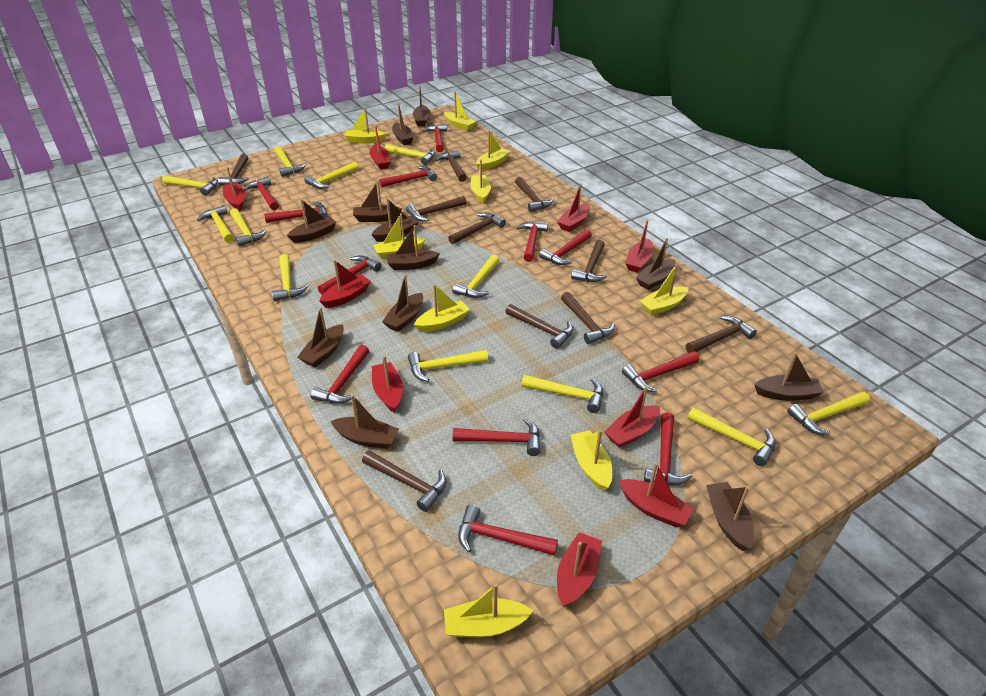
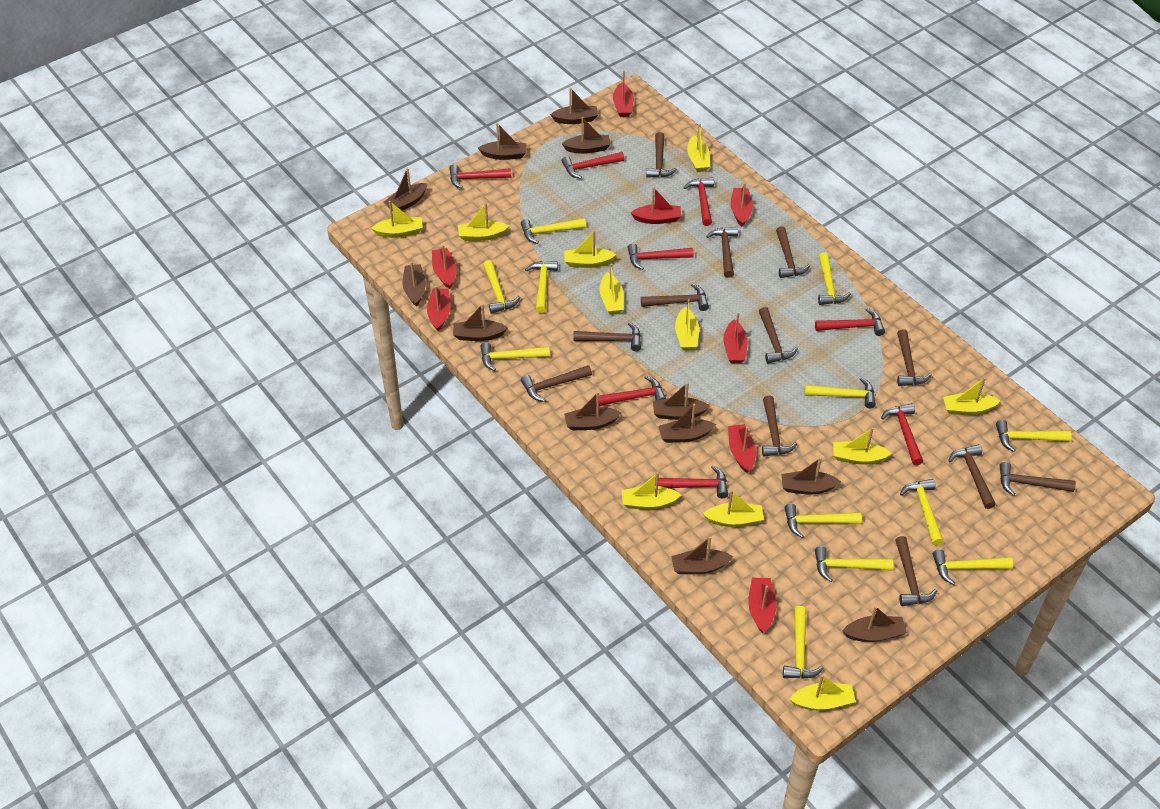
brown hammer: [218,154,249,186] [362,450,446,512] [406,196,466,221] [435,150,467,182] [448,212,506,244] [505,304,573,349] [515,177,554,212] [561,292,615,344] [571,240,607,282] [686,316,757,353] = 10 -> [521,365,592,402] [573,322,641,351] [641,284,709,311] [646,132,677,178] [706,227,738,278] [759,307,798,363] [762,396,797,457] [776,226,810,278] [895,536,937,606] [897,329,932,386] [948,444,996,509] [1000,462,1076,495] = 12
red boat: [223,167,245,211] [319,259,371,308] [370,125,391,170] [372,355,403,413] [557,183,590,232] [557,532,602,607] [604,386,660,448] [619,462,694,527] [625,220,654,273] = 9 -> [427,286,451,331] [432,245,457,289] [613,70,634,117] [631,187,682,224] [723,312,748,363] [728,424,756,473] [731,183,753,227] [748,578,776,633] = 8
red hammer: [244,176,279,210] [264,202,328,223] [311,345,369,404] [318,255,381,295] [379,166,437,188] [423,124,447,152] [453,418,540,456] [458,504,558,556] [516,221,548,262] [539,229,592,265] [622,351,699,392] [644,412,692,485] = 12 -> [449,164,511,189] [562,152,625,179] [596,376,666,406] [628,244,694,270] [655,466,728,498] [683,177,714,226] [815,308,885,336] [881,403,923,465] = 8
yellow boat: [344,107,386,143] [373,213,425,259] [414,284,470,332] [444,91,476,131] [444,583,533,637] [470,159,491,204] [476,130,510,170] [571,430,612,491] [640,264,689,316] = 9 -> [371,201,423,238] [458,203,509,241] [564,230,616,268] [600,264,624,314] [622,472,681,510] [675,299,699,350] [687,124,710,172] [703,490,764,527] [789,675,856,710] [833,427,892,464] [943,377,1001,415] = 11

